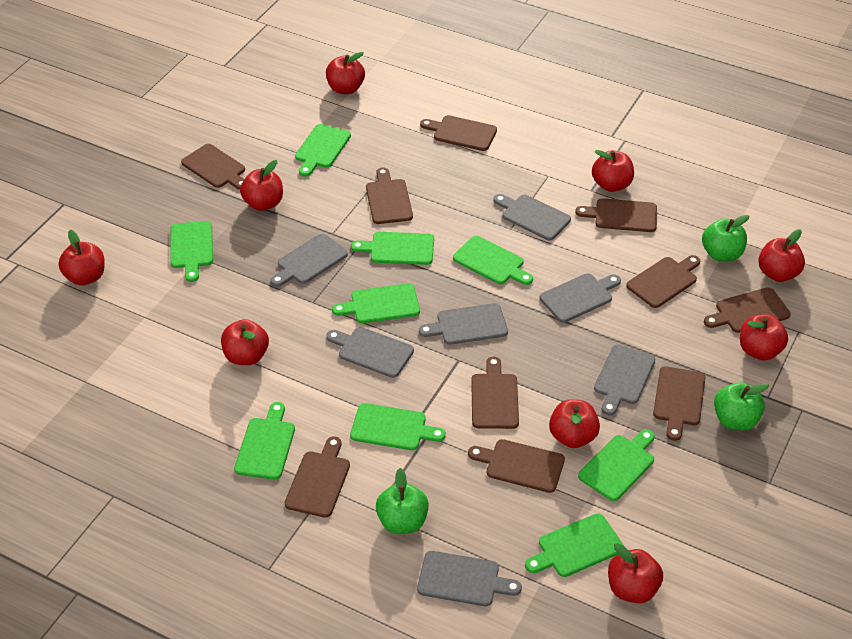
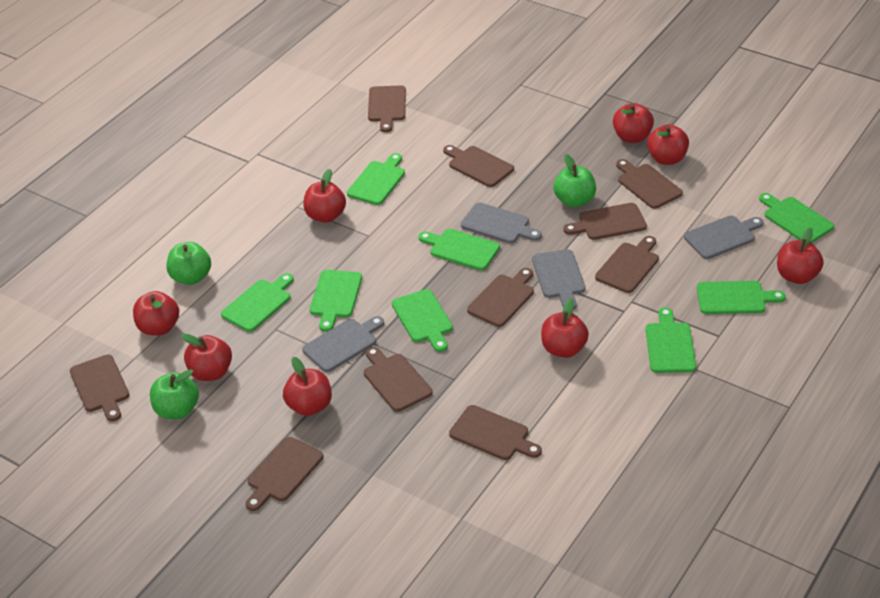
green cutting board: [170,221,213,282] [234,402,295,480] [295,124,351,177] [332,283,420,323] [350,403,446,450] [351,232,434,265] [453,236,533,285] [525,513,624,577] [578,429,655,501] = 9 -> [221,273,294,332] [310,270,362,332] [347,153,405,205] [392,289,453,352] [418,229,500,270] [646,307,696,373] [697,281,786,314] [759,193,834,243] = 8
grey cutting board: [270,234,348,287] [326,327,414,378] [417,551,522,606] [419,303,508,345] [493,194,571,240] [540,273,621,323] [594,344,655,415] = 7 -> [302,316,384,372] [461,203,542,243] [532,249,586,310] [684,216,764,259] = 4
red apple: [58,230,105,285] [221,319,269,365] [240,160,283,211] [326,52,365,94] [549,399,600,448] [592,150,634,192] [608,543,663,603] [740,314,788,360] [758,229,805,282] = 9 -> [133,291,179,335] [181,334,232,381] [283,357,332,416] [303,169,346,223] [541,298,589,358] [613,103,654,143] [647,124,689,165] [777,228,824,284] = 8

